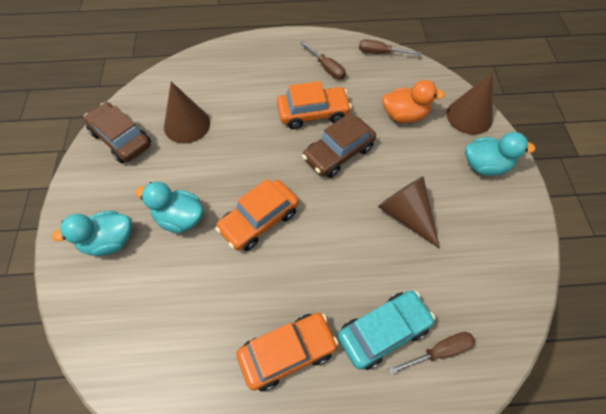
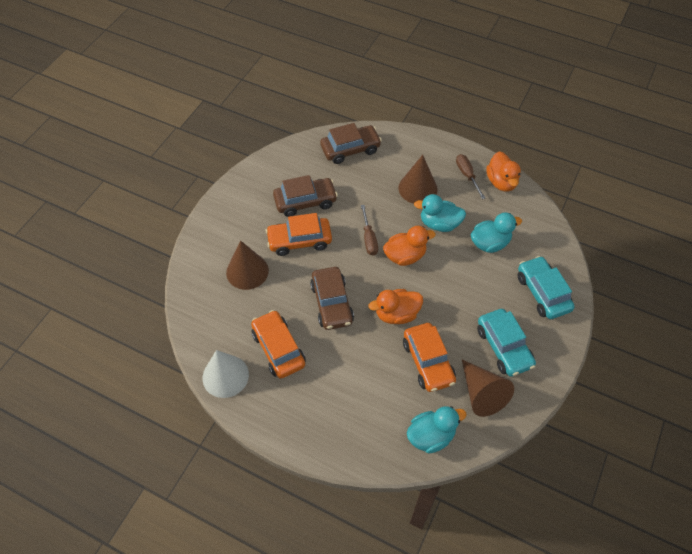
brown car: [83,102,151,163] [302,113,376,178] = 2 -> [273,175,338,217] [310,267,354,330] [320,123,382,164] = 3
brown screwdriver: [300,41,346,79] [359,39,421,55] [389,332,475,374] = 3 -> [361,205,378,256] [456,154,485,199] = 2
orange duck: [382,80,445,123] = 1 -> [369,289,423,324] [383,226,436,266] [486,151,521,191] = 3
turquoise car: [338,290,435,370] = 1 -> [477,309,536,377] [518,256,575,319] = 2
white cone: none = 0 -> [203,350,249,398] = 1

